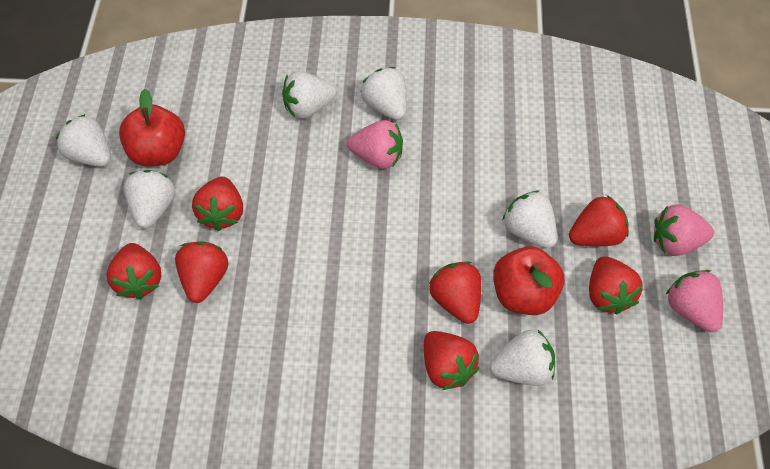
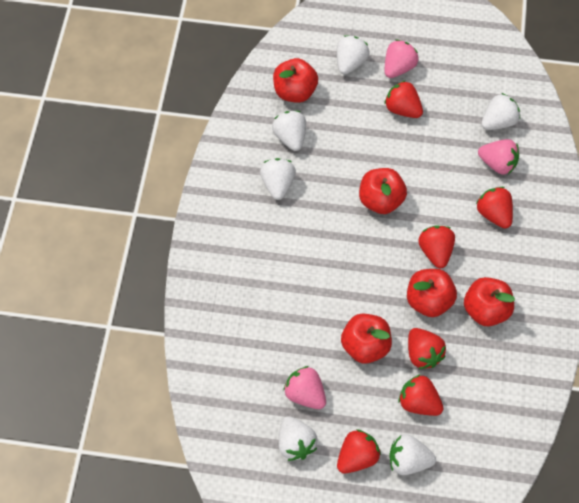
red apple: [119,89,185,166] [493,246,564,315] = 2 -> [273,58,318,103] [341,314,392,364] [359,168,407,214] [407,269,457,317] [464,277,515,326] = 5
red strawberry: [107,243,161,299] [175,241,228,303] [192,177,243,231] [424,331,479,390] [429,261,481,324] [569,195,629,246] [589,256,643,314] = 7 -> [337,429,381,473] [384,80,423,118] [399,374,444,416] [408,328,446,369] [418,226,455,268] [476,187,513,228] = 6

